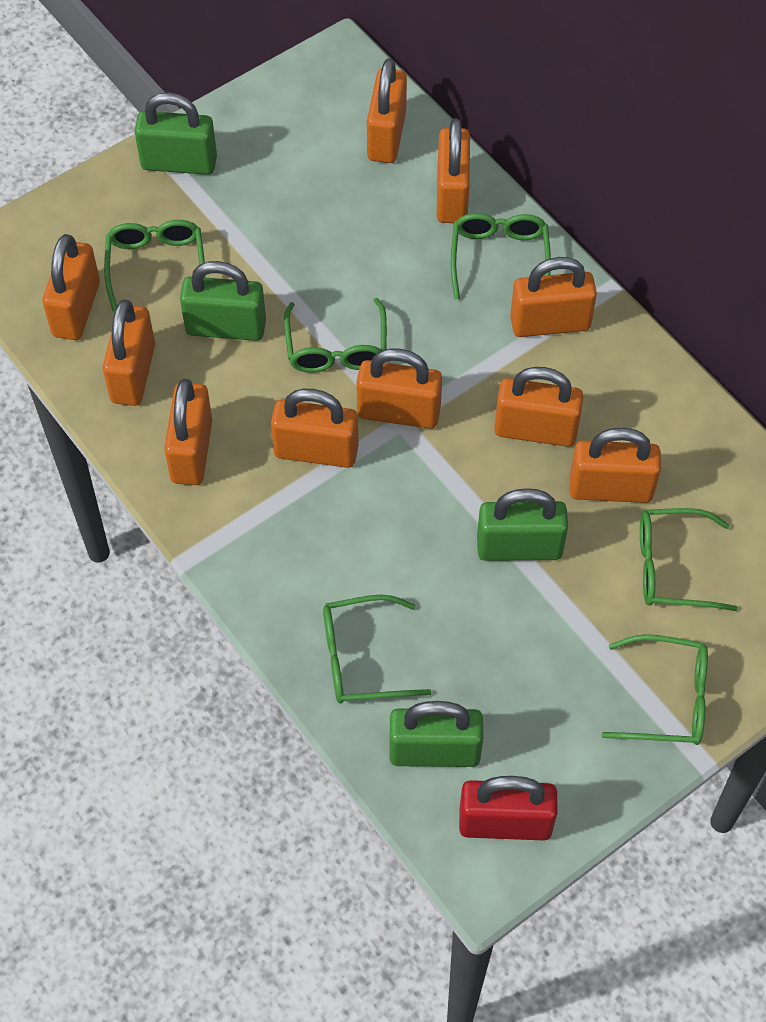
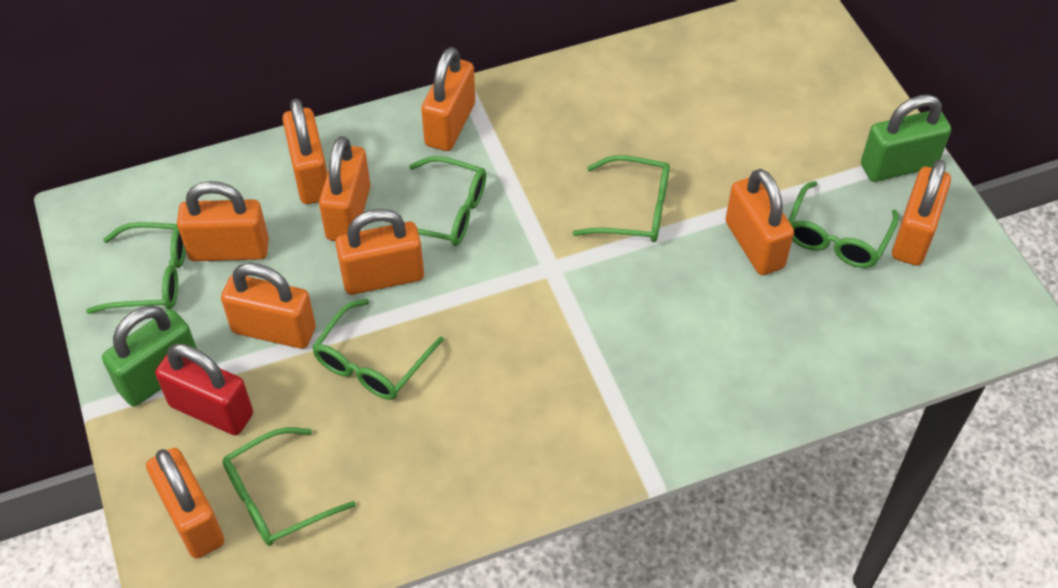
green padlock: [134,92,217,175] [180,261,266,341] [389,701,483,767] [477,488,568,561] = 4 -> [102,305,197,406] [861,95,951,182] = 2
orange padlock: [42,234,100,340] [103,299,155,406] [164,379,213,485] [271,389,358,468] [356,348,442,429] [367,58,407,163] [437,118,470,223] [494,367,584,447] [510,257,597,337] [570,428,661,503] = 10 -> [146,448,224,559] [177,181,269,261] [221,263,316,349] [282,99,327,204] [319,136,371,241] [335,209,424,295] [421,47,475,151] [725,169,794,275] [892,159,951,266] = 9

